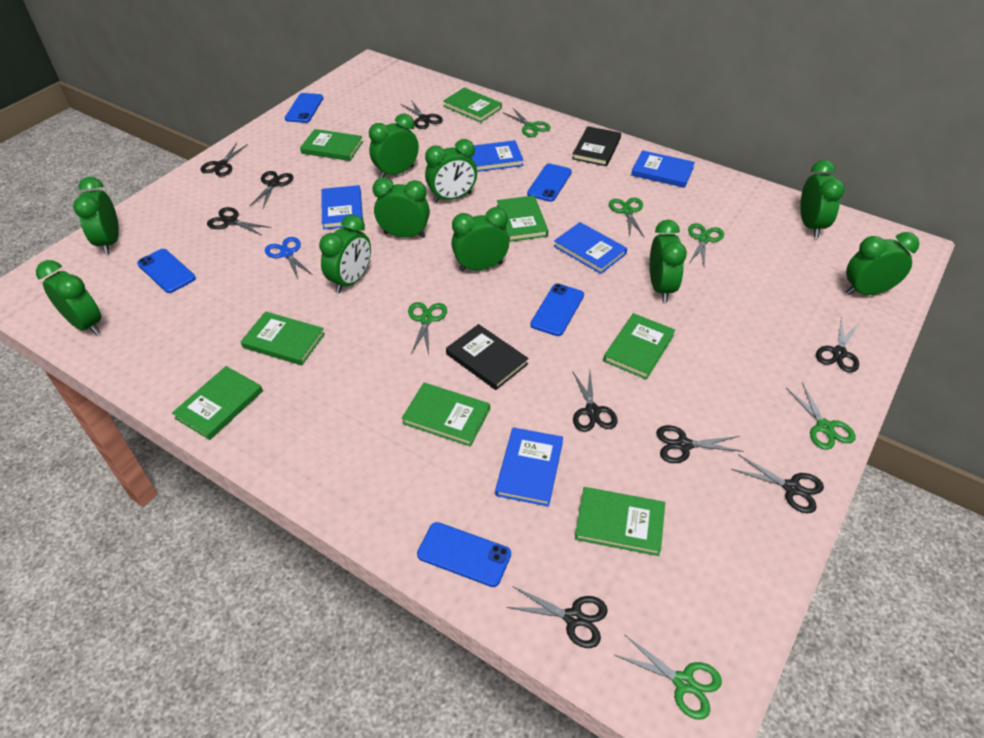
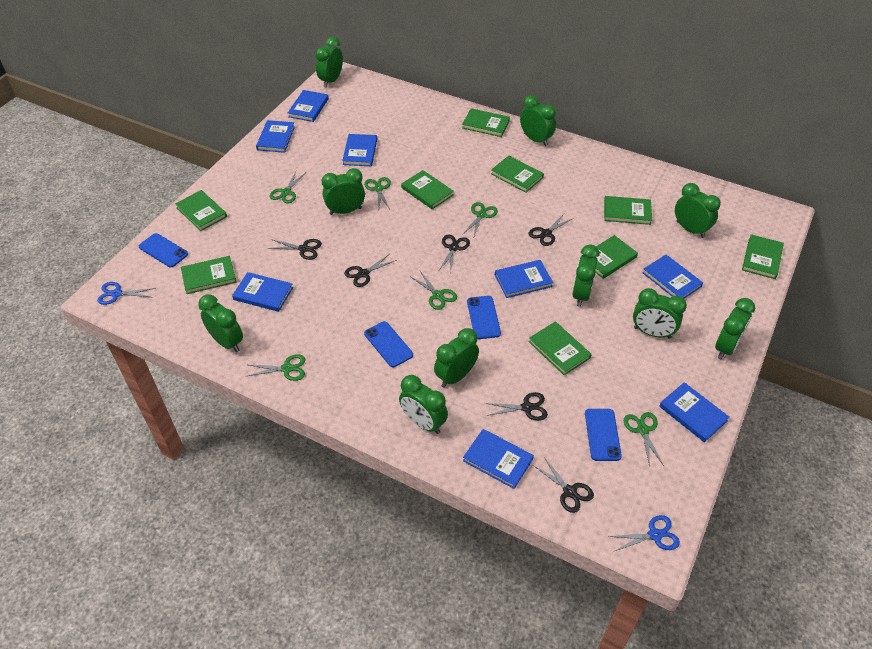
black book: [446,324,529,390] [572,126,621,166] = 2 -> none = 0
black scissors: [200,143,248,177] [207,207,271,235] [249,171,293,208] [401,100,443,129] [506,586,608,648] [572,371,618,432] [656,425,744,463] [731,454,824,513] [816,317,859,372] = 9 -> [268,239,322,260] [344,254,397,287] [439,235,470,272] [485,392,548,421] [529,214,572,246] [533,457,594,513] = 6
blue book: [321,185,363,229] [471,140,524,172] [495,427,563,507] [554,222,627,274] [631,150,695,188] = 5 -> [232,272,293,312] [256,120,295,153] [288,90,329,122] [342,134,377,166] [463,429,534,489] [495,260,553,298] [642,255,703,299] [659,382,730,442] = 8
blue phone: [137,249,196,293] [285,93,323,123] [417,522,511,587] [527,164,572,202] [530,284,584,336] = 5 -> [139,233,188,267] [364,321,413,367] [467,296,501,339] [585,409,622,461] = 4
blue scissors: [265,237,313,279] = 1 -> [97,282,156,305] [608,515,680,552] = 2
green book: [172,366,263,440] [241,311,325,365] [300,129,363,161] [402,383,490,447] [443,88,502,122] [497,195,548,242] [575,487,665,556] [603,313,675,379] = 8 -> [175,190,227,231] [181,256,236,294] [401,170,454,209] [462,108,510,137] [491,156,544,193] [529,321,592,376] [581,235,638,279] [604,196,652,225] [742,234,784,279] = 9

